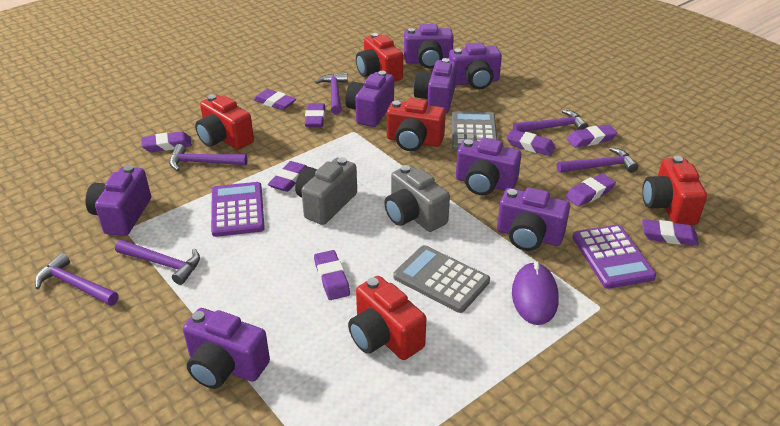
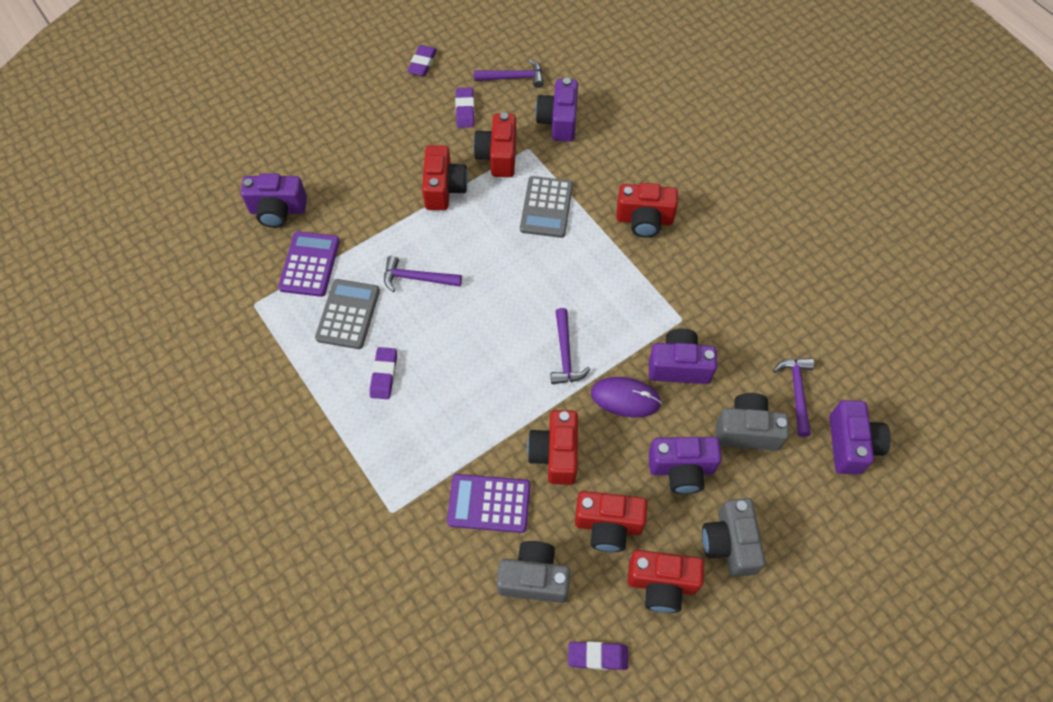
grey camera: [295,157,357,225] [384,165,450,232] = 2 -> [497,541,570,603] [702,498,766,577] [716,393,789,451] = 3
purple camera: [85,165,151,236] [183,308,270,389] [345,71,394,127] [404,24,454,69] [414,58,457,113] [449,42,502,89] [456,138,521,195] [497,187,570,251] = 8 -> [241,173,307,228] [535,78,578,142] [648,437,722,494] [649,329,717,384] [829,400,891,475] = 5
purple eraser: [141,131,192,152] [253,89,296,110] [268,161,308,192] [305,103,325,127] [314,250,350,300] [506,129,556,156] [565,173,616,207] [567,125,617,148] [642,219,699,246] = 9 -> [370,347,397,399] [407,45,437,76] [455,87,475,128] [568,641,628,670] = 4
purple hammer: [35,253,119,306] [115,240,200,285] [169,144,247,171] [315,73,348,114] [513,110,588,132] [557,147,638,173] = 6 -> [384,256,462,292] [474,59,543,88] [551,308,590,384] [773,358,814,437] = 4
red camera: [195,95,254,150] [348,276,426,360] [356,33,403,82] [387,98,446,151] [642,156,707,225] = 5 -> [422,145,468,210] [473,113,517,177] [527,410,578,485] [575,491,648,552] [616,183,678,238] [628,550,704,613] = 6

